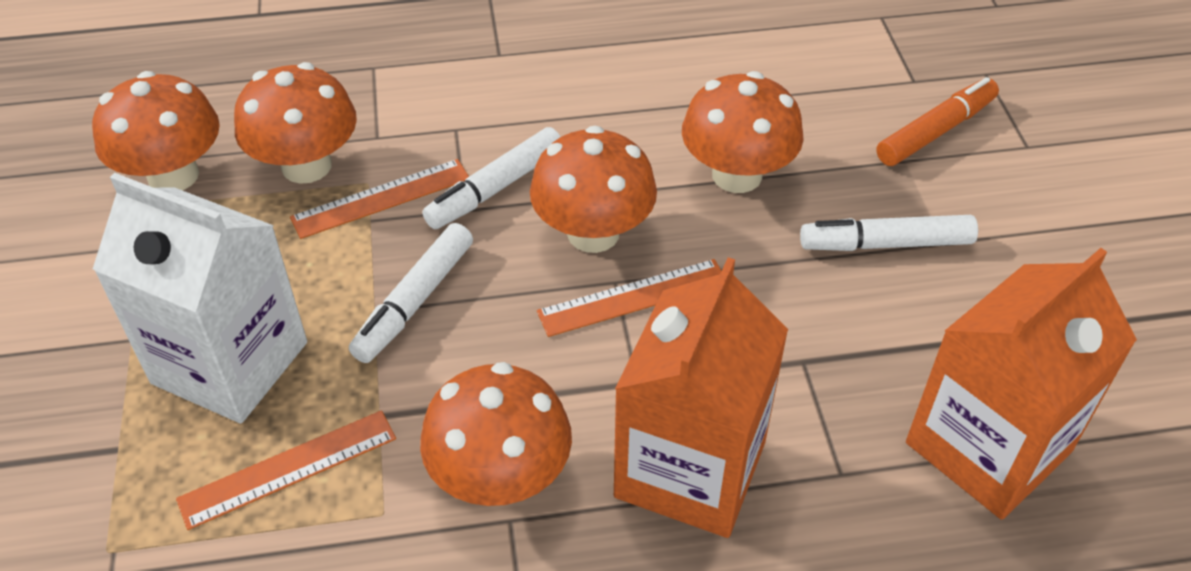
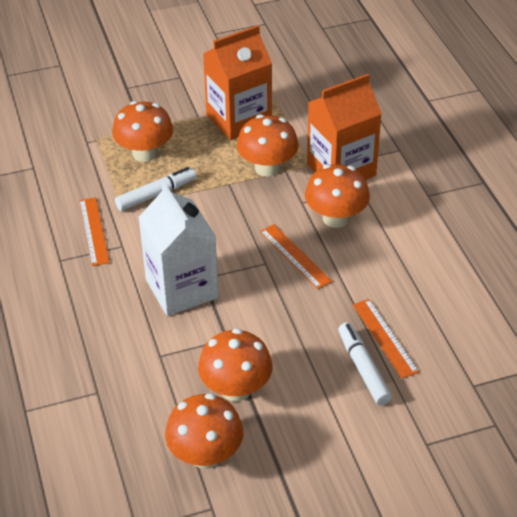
orange marker: [876,77,999,166] = 1 -> none = 0
white marker: [349,223,473,363] [422,127,561,229] [800,215,978,251] = 3 -> [115,167,197,211] [338,322,392,405] = 2

